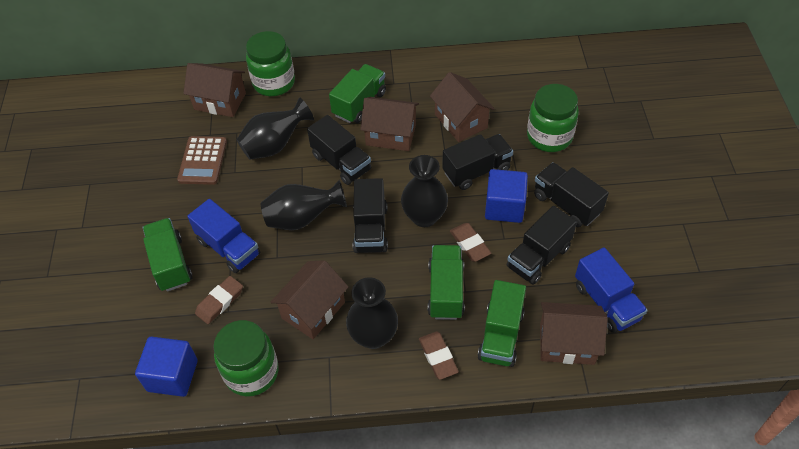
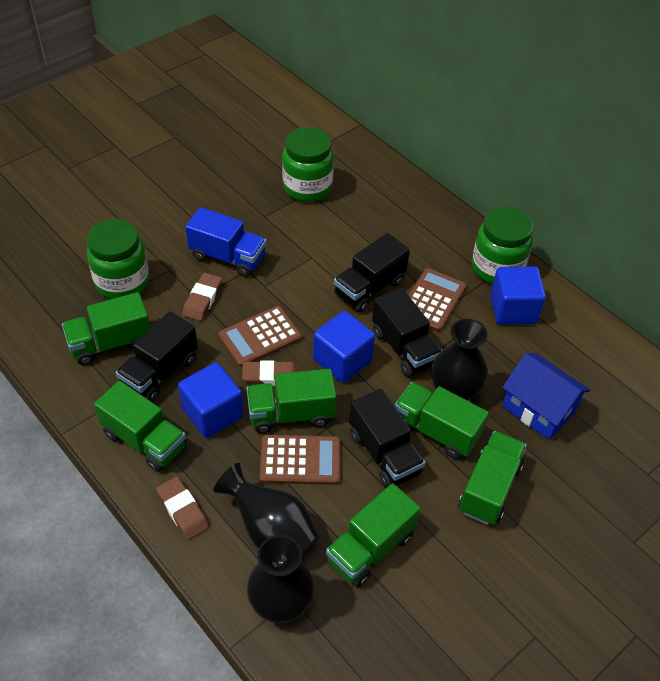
black truck: [307,115,371,185] [353,178,388,253] [442,134,513,190] [507,206,577,285] [534,162,609,227] = 5 -> [116,311,198,402] [334,233,410,312] [349,389,425,488] [372,288,442,377] = 4
black vase: [236,97,314,160] [261,180,347,230] [346,277,398,349] [401,155,448,227] = 4 -> [213,463,320,559] [247,535,314,623] [431,319,488,401] = 3
blue cube: [135,336,198,397] [485,169,528,223] = 2 -> [178,362,244,438] [313,311,375,383] [490,267,546,325] = 3
blue house: none = 0 -> [502,353,591,440] = 1
blue truck: [187,199,260,273] [575,247,648,333] = 2 -> [185,207,267,277] = 1
brown calculator: [177,136,227,185] = 1 -> [218,306,302,367] [259,435,340,485] [408,268,466,331] = 3
brown house: [183,63,246,117] [271,260,348,339] [360,97,419,151] [430,72,495,142] [540,302,608,365] = 5 -> none = 0
green truck: [143,218,192,292] [329,64,386,123] [428,245,465,320] [477,280,526,367] = 4 -> [62,292,150,365] [94,381,186,472] [247,369,336,433] [326,483,420,587] [395,382,489,459] [459,431,527,525] = 6

